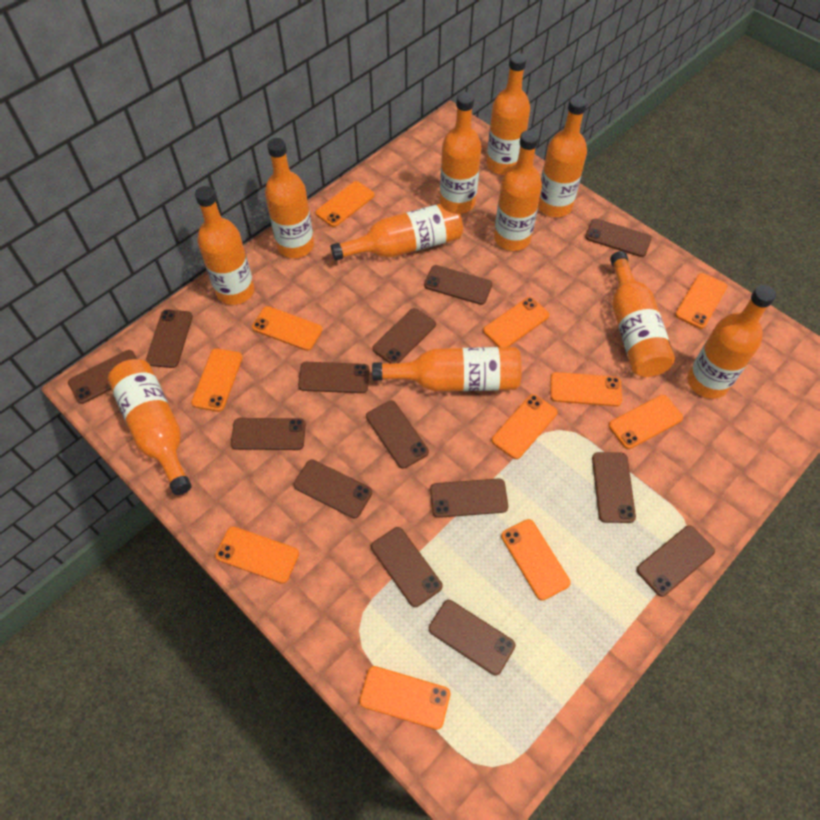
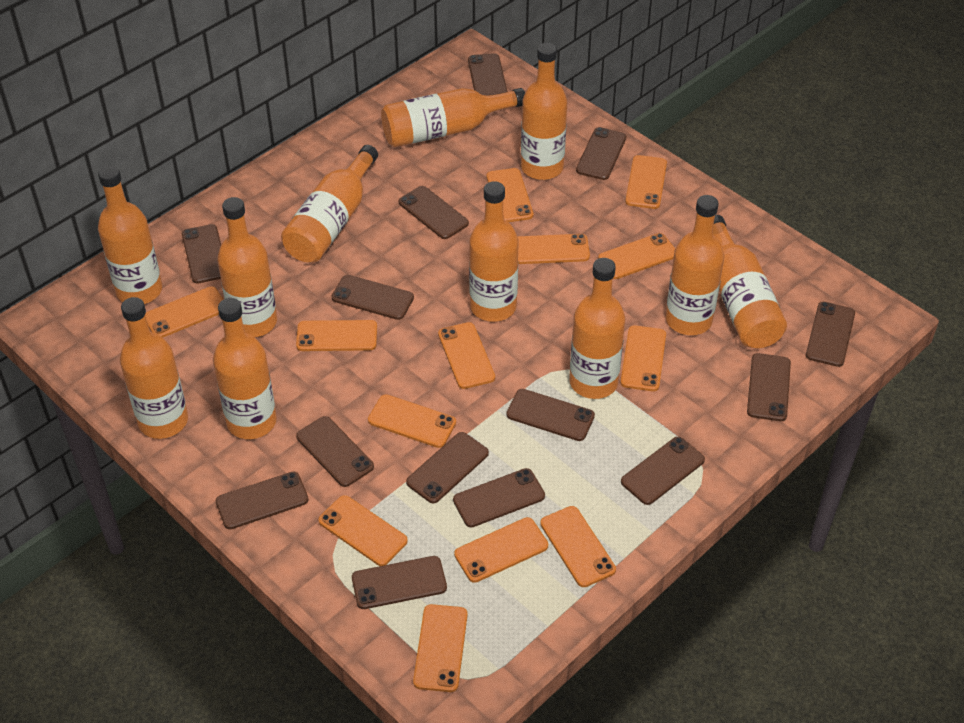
orange phone: [191,348,243,412] [215,526,299,584] [252,306,322,351] [315,181,375,227] [359,666,450,730] [483,297,550,347] [492,394,558,459] [501,519,571,601] [550,372,622,407] [609,395,683,449] [675,273,727,329] = 11 -> [145,286,223,338] [296,320,377,351] [319,495,408,566] [368,394,456,448] [413,604,468,692] [438,322,495,389] [454,517,548,583] [487,168,533,222] [517,234,590,264] [540,506,616,587] [598,233,675,279] [621,325,666,391] [625,155,667,209] = 13

